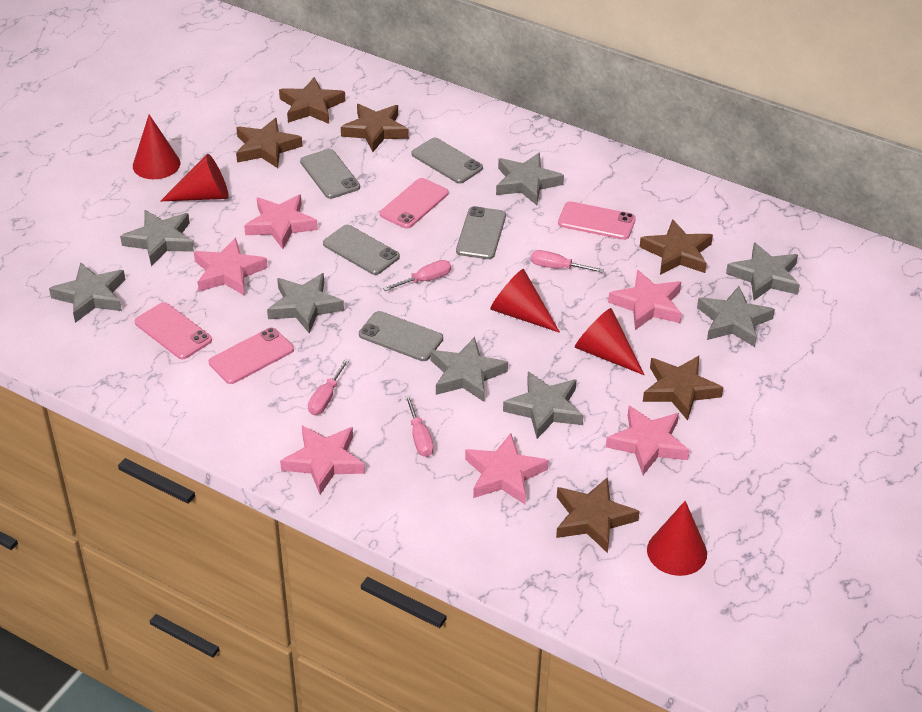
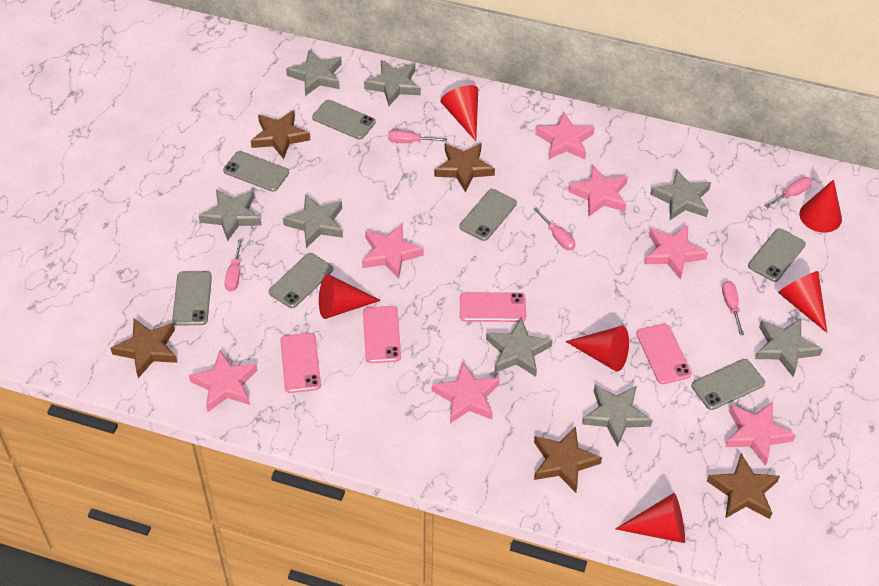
brown star: [236,118,302,168] [279,77,345,124] [341,104,409,152] [556,477,640,553] [640,219,713,275] [643,356,724,421] = 6 -> [110,319,177,378] [251,110,310,159] [434,143,495,192] [534,426,602,493] [707,454,780,519] = 5
grey phone: [300,149,360,199] [323,225,400,275] [359,311,443,361] [412,138,483,183] [456,206,506,259] = 5 -> [172,271,212,326] [223,151,289,192] [269,253,333,308] [312,100,376,140] [459,189,517,241] [692,359,765,410] [748,228,806,282] = 7
pink screwdriver: [308,358,350,415] [383,260,451,291] [405,395,434,457] [531,250,604,273] = 4 -> [225,239,242,292] [388,130,447,143] [533,207,576,250] [722,281,744,335] [764,177,812,208] = 5
pink star: [194,238,268,296] [244,195,318,249] [280,425,365,494] [465,433,548,505] [606,406,690,475] [608,270,682,330] = 6 -> [189,350,257,412] [362,224,424,279] [432,362,500,423] [535,113,595,159] [568,165,628,216] [645,226,708,280] [725,402,796,466] = 7
red cone: [133,114,180,179] [161,154,229,201] [490,269,560,333] [575,308,645,375] [647,501,707,576] = 5 -> [319,274,381,319] [440,85,478,141] [565,326,629,372] [615,493,685,543] [778,271,827,333] [799,179,842,233] = 6

